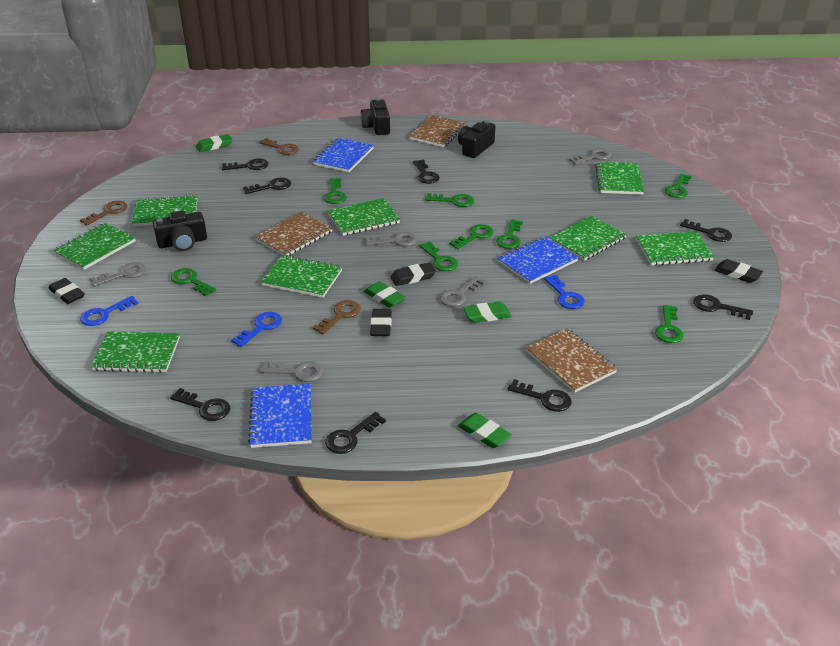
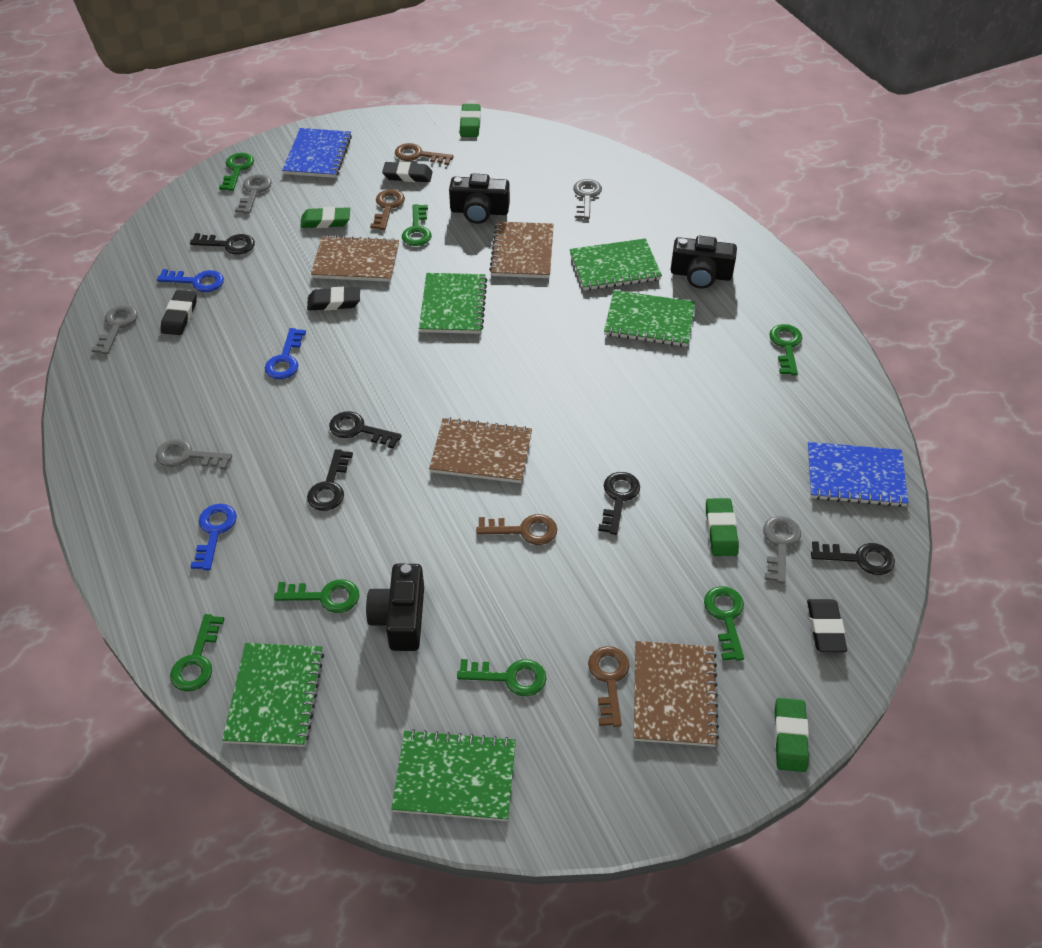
black key: [170,388,230,421] [222,158,268,170] [243,178,291,194] [325,412,386,454] [413,160,440,184] [508,379,572,412] [680,219,732,242] [693,294,753,320] = 8 -> [190,233,255,255] [307,449,353,511] [329,411,402,448] [598,472,640,535] [811,541,895,575] = 5
blue notebook: [248,384,312,448] [313,138,374,172] [498,237,579,284] = 3 -> [282,128,352,178] [807,442,909,507] = 2
brown key: [80,201,128,226] [259,138,299,155] [313,300,361,335] = 3 -> [370,189,405,230] [395,143,454,165] [476,514,557,545] [588,646,630,727] = 4
brown notebook: [255,212,333,256] [409,115,467,147] [526,329,618,393] = 3 -> [311,235,399,282] [429,417,532,483] [489,221,554,278] [634,641,719,747] = 4
green key: [171,268,216,296] [324,178,347,204] [419,241,458,271] [425,193,474,207] [449,224,494,249] [496,219,523,249] [655,305,684,343] [665,173,691,198] = 8 -> [170,614,224,691] [219,153,254,191] [274,579,359,613] [402,204,432,246] [457,659,546,696] [704,586,744,661] [769,324,802,375] = 7
green notebook: [53,223,136,270] [90,331,180,373] [132,195,197,226] [261,255,342,298] [328,198,401,236] [550,216,627,261] [595,161,644,195] [636,231,714,266] = 8 -> [222,643,324,747] [391,729,516,821] [419,273,487,334] [570,238,662,291] [604,290,695,347] = 5

